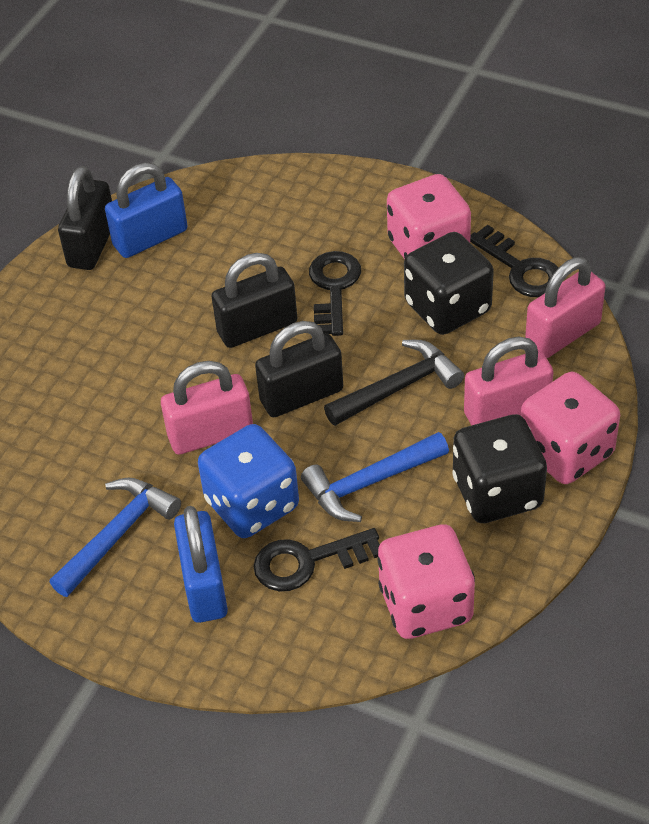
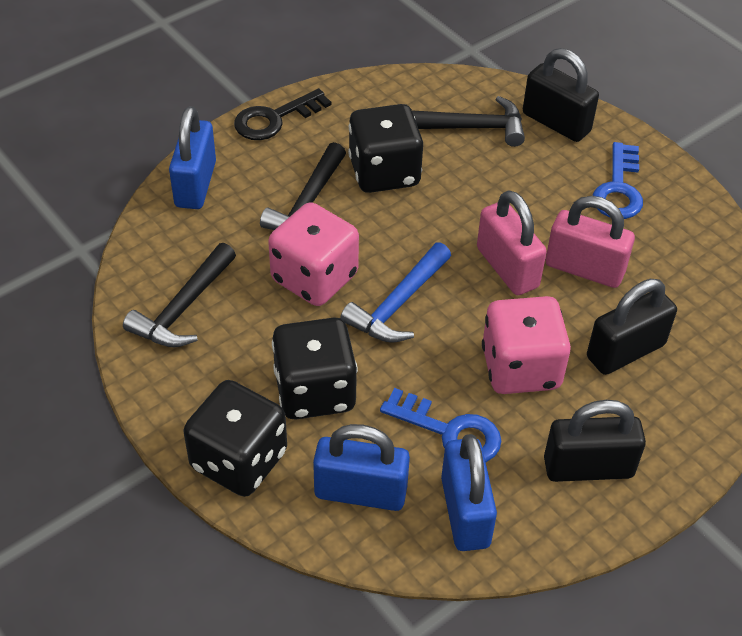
black dice: [404,232,494,335] [452,414,547,523] = 2 -> [183,380,287,497] [272,318,358,420] [348,104,423,193] = 3
black hammer: [324,340,464,426] = 1 -> [123,243,236,347] [260,142,346,230] [412,96,525,147] = 3
black key: [253,528,380,591] [309,251,361,336] [470,225,558,297] = 3 -> [234,88,331,140] = 1
blue dice: [198,424,299,538] = 1 -> none = 0
blue hammer: [50,478,181,597] [301,432,449,522] = 2 -> [340,242,451,343] = 1
blue key: none = 0 -> [380,388,501,462] [593,142,643,219] = 2
blue padlock: [105,163,188,258] [174,506,228,623] = 2 -> [169,106,216,209] [313,424,410,511] [441,434,497,551] = 3
pink dice: [377,524,475,639] [387,174,471,259] [521,372,620,484] = 3 -> [268,202,359,306] [482,296,571,394] = 2
pink padlock: [161,361,253,455] [464,337,553,426] [525,257,606,358] = 3 -> [477,190,547,295] [546,196,635,288] = 2

